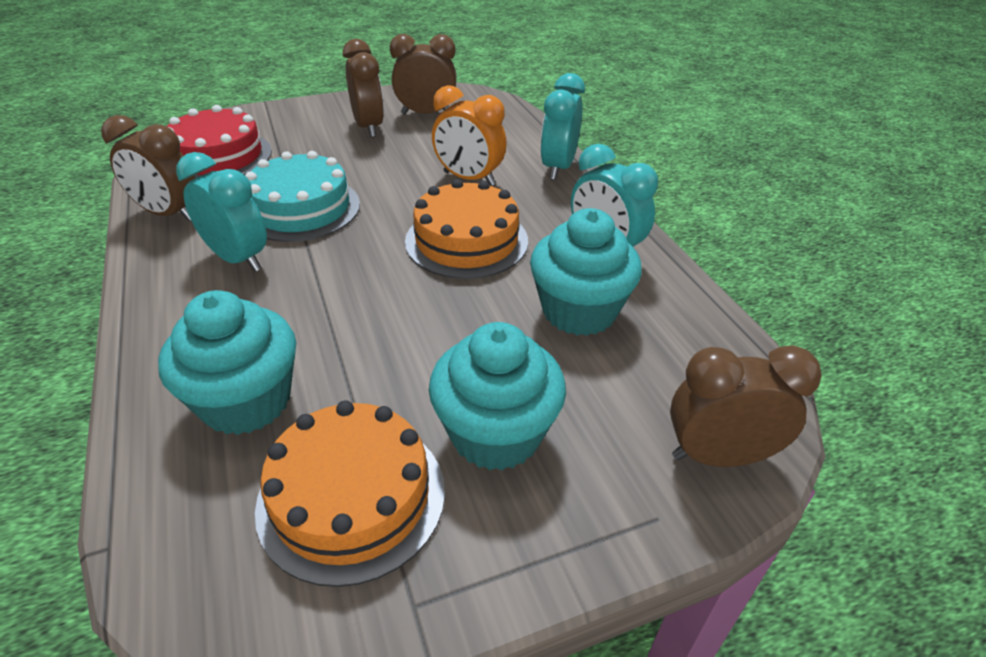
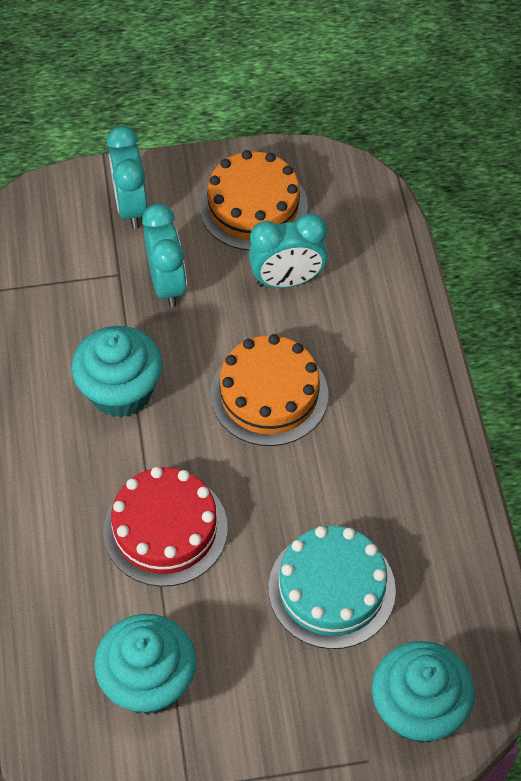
brown clock: [101,115,195,221] [343,39,384,137] [390,34,456,115] [670,345,821,467] = 4 -> none = 0
orange clock: [432,85,507,186] = 1 -> none = 0

